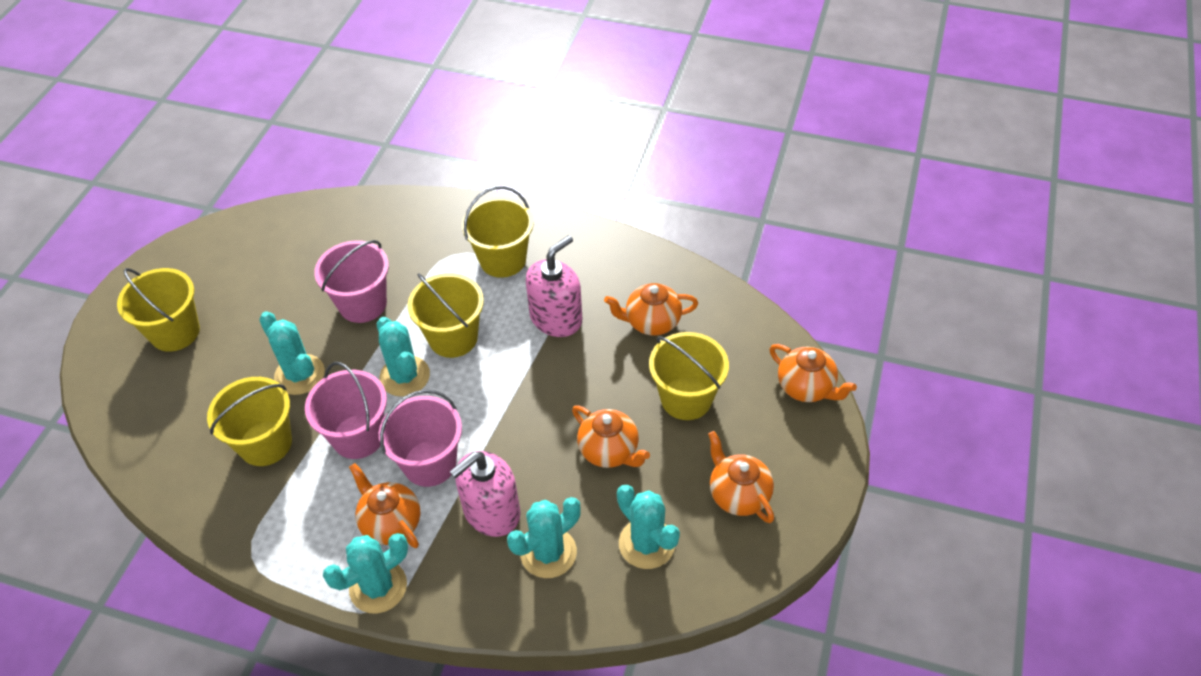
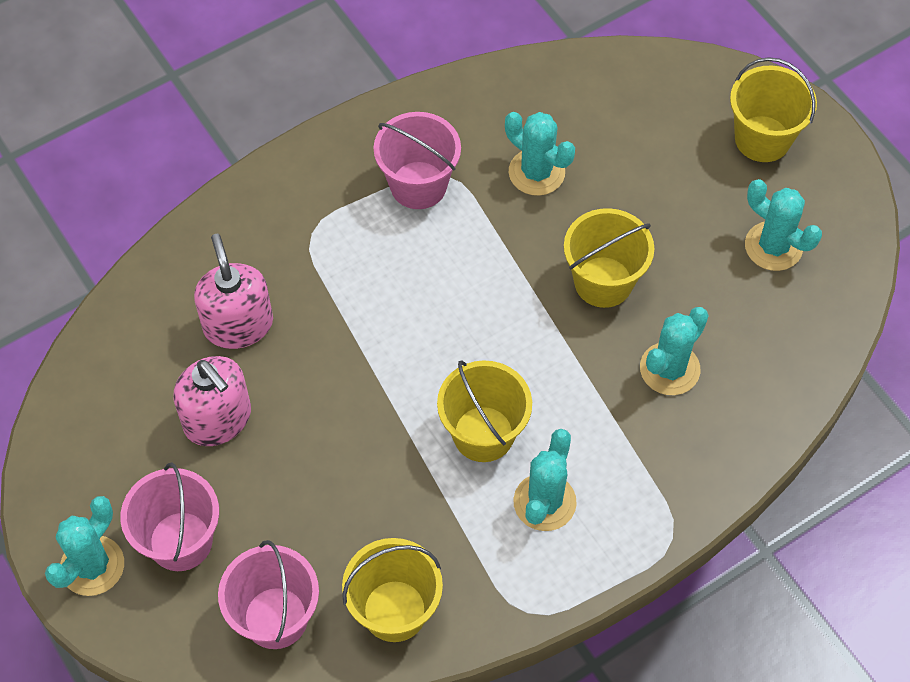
orange teapot: [349,463,421,548] [572,405,650,468] [604,283,698,336] [708,431,774,523] [770,344,857,402] = 5 -> none = 0
yellow bucket: [117,268,200,352] [207,377,292,466] [408,273,484,358] [462,186,534,278] [649,332,729,420] = 5 -> [342,538,443,642] [437,360,532,462] [564,208,654,308] [730,57,817,162] = 4

